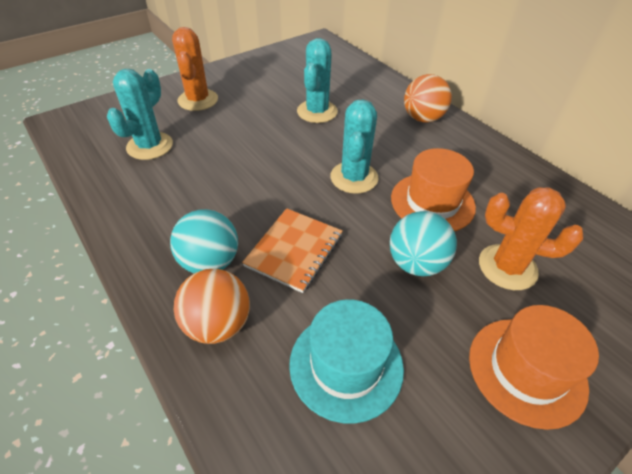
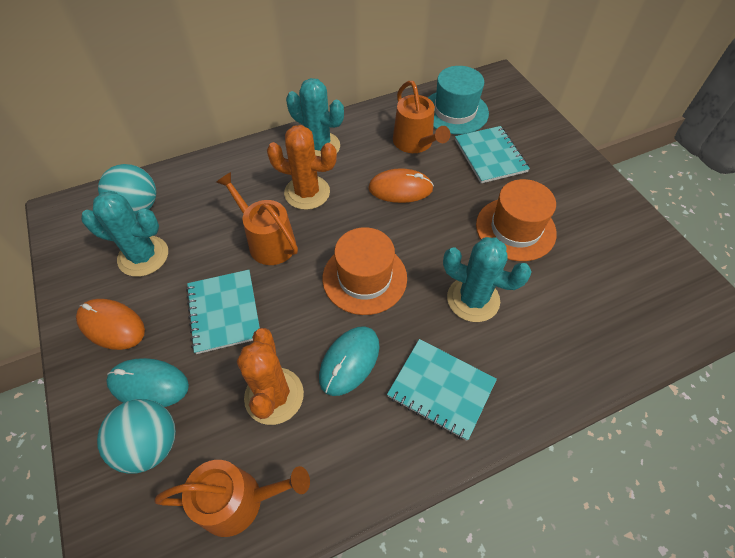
orange ball: [174,269,250,344] [404,74,452,123] = 2 -> none = 0
orange mouse: none = 0 -> [76,299,145,350] [368,168,434,203] = 2
orange notebook: [242,208,343,293] = 1 -> none = 0
orange watering can: none = 0 -> [154,460,310,537] [216,172,298,265] [393,81,451,153] = 3
turquoise mouse: none = 0 -> [106,358,189,407] [319,327,380,396] = 2
turquoise notebook: none = 0 -> [186,270,260,354] [387,339,497,441] [455,126,530,183] = 3

